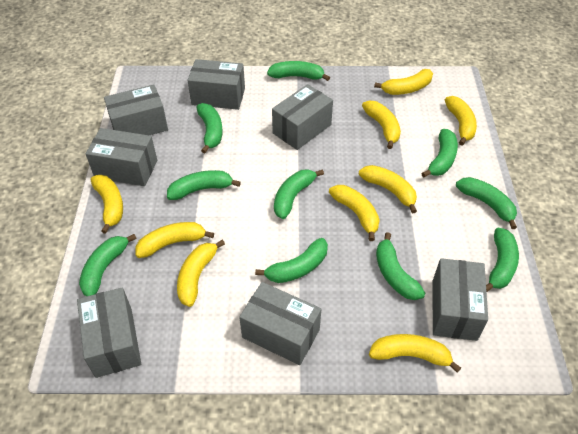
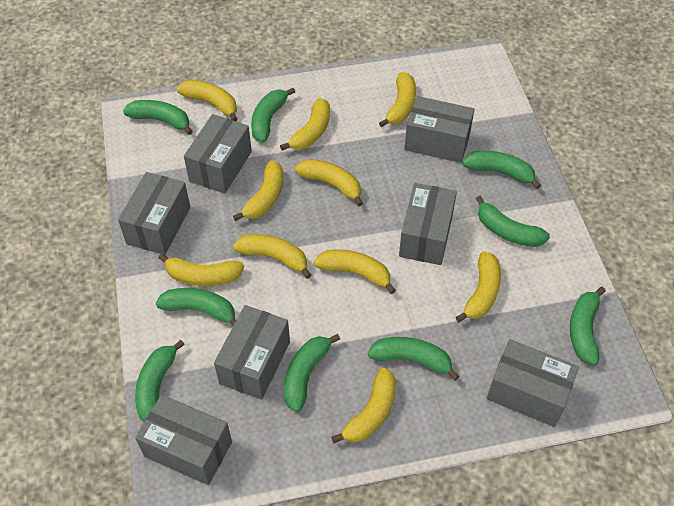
green banana: [79,234,137,296] [167,170,241,200] [196,103,223,153] [255,238,328,283] [267,61,330,81] [274,169,324,219] [376,232,425,300] [422,129,458,177] [456,177,517,229] [486,227,519,292] = 10 -> [123,100,193,135] [135,340,185,422] [156,288,236,326] [251,88,295,143] [284,334,340,412] [368,337,459,381] [462,151,541,189] [476,196,550,247] [570,286,606,365] = 9
yellow banana: [91,175,123,234] [136,222,214,258] [177,240,225,307] [329,185,380,241] [359,165,417,214] [362,100,401,149] [369,334,461,373] [374,69,433,95] [445,96,477,145] = 9 -> [159,253,244,286] [177,80,237,121] [233,160,283,221] [233,234,311,279] [280,98,330,151] [295,159,363,207] [314,250,396,294] [331,368,396,443] [379,72,416,127] [456,251,501,323] = 10

